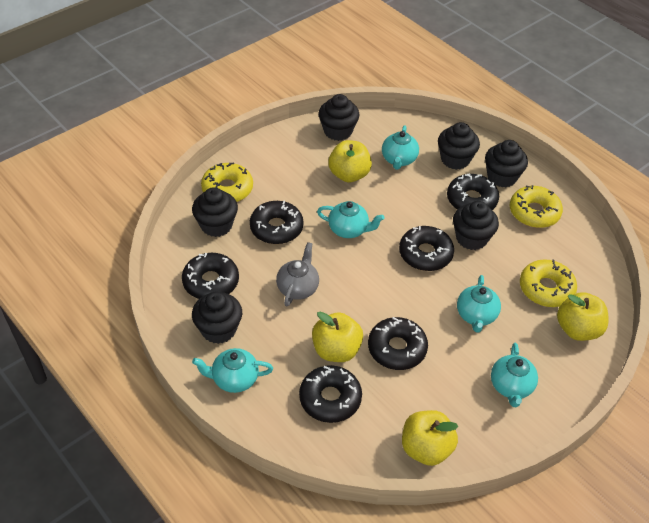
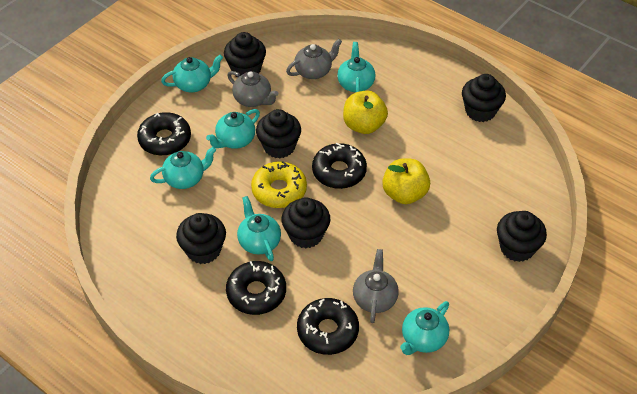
black donut: [182,253,239,299] [250,200,303,244] [299,365,362,423] [368,317,428,370] [399,226,454,271] [447,173,499,210] = 6 -> [137,112,191,156] [226,261,286,315] [297,298,359,355] [312,143,367,189] = 4
grey teapot: [276,242,319,306] = 1 -> [227,71,278,107] [286,39,342,79] [353,249,399,323] = 3
turquoise teapot: [192,348,273,393] [317,201,384,238] [382,125,419,170] [457,275,501,333] [491,343,538,407] = 5 -> [150,147,216,189] [161,55,223,92] [206,109,260,149] [237,196,281,261] [337,42,375,93] [400,301,449,355] = 6
yellow apple: [312,312,363,362] [328,140,372,182] [402,410,459,466] [557,292,608,341] = 4 -> [343,91,388,134] [382,158,430,204] = 2
yellow donut: [201,163,253,202] [510,185,563,228] [520,260,577,307] = 3 -> [251,161,307,208] = 1

